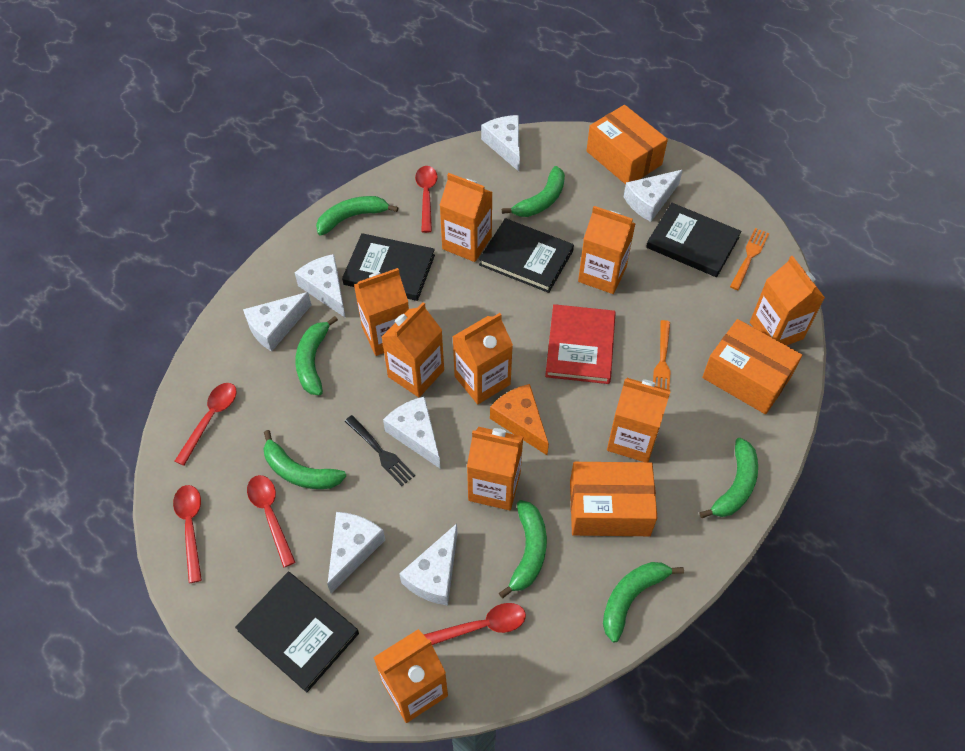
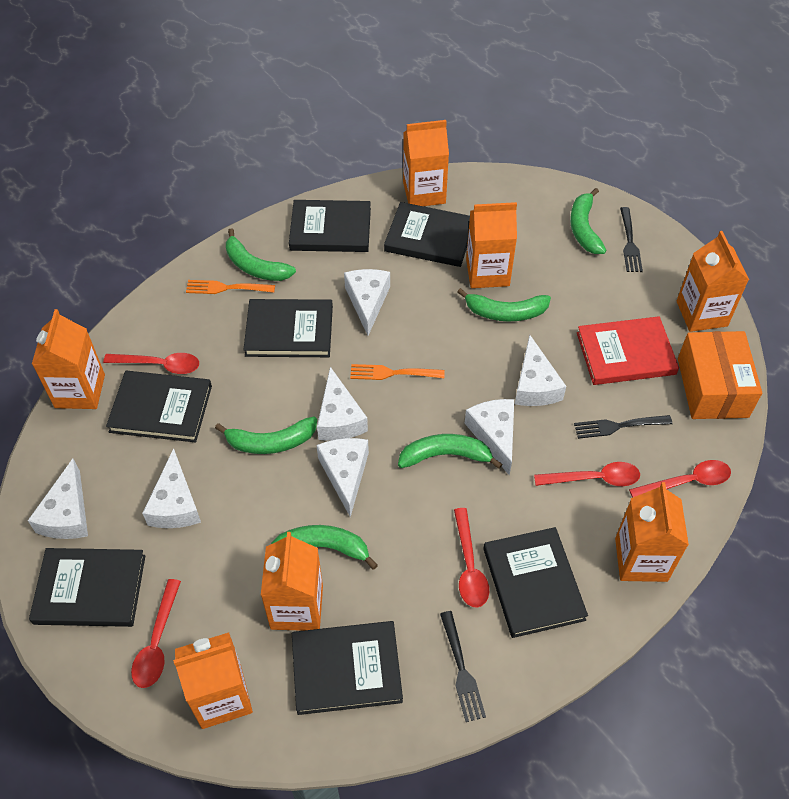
black book: [235,572,359,692] [342,233,435,301] [479,218,574,293] [646,203,741,277] = 4 -> [29,548,145,627] [106,371,212,442] [243,299,333,357] [289,200,371,252] [292,621,403,715] [384,202,470,267] [483,527,588,638] = 7
black fork: [345,415,415,486] = 1 -> [440,611,486,722] [574,415,672,439] [620,207,643,272] = 3
green banana: [263,430,346,489] [295,316,338,395] [316,196,398,236] [499,500,547,598] [502,166,565,217] [603,562,684,643] [700,438,758,518] = 7 -> [215,416,317,454] [226,228,296,281] [271,525,378,570] [398,434,503,469] [457,288,551,321] [570,188,606,254] = 6
orange box: [570,462,657,536] [586,105,668,185] [702,319,802,414] = 3 -> [678,331,762,419] = 1
orange carton: [354,268,409,356] [373,629,448,723] [382,302,444,397] [440,173,493,262] [452,313,513,404] [467,427,523,511] [578,206,636,294] [607,378,670,462] [750,256,825,346] = 9 -> [32,309,105,409] [173,633,253,729] [261,532,323,631] [403,120,449,206] [466,202,517,288] [615,482,689,582] [677,231,749,332] = 7
orange cheese: [490,384,549,455] = 1 -> none = 0

